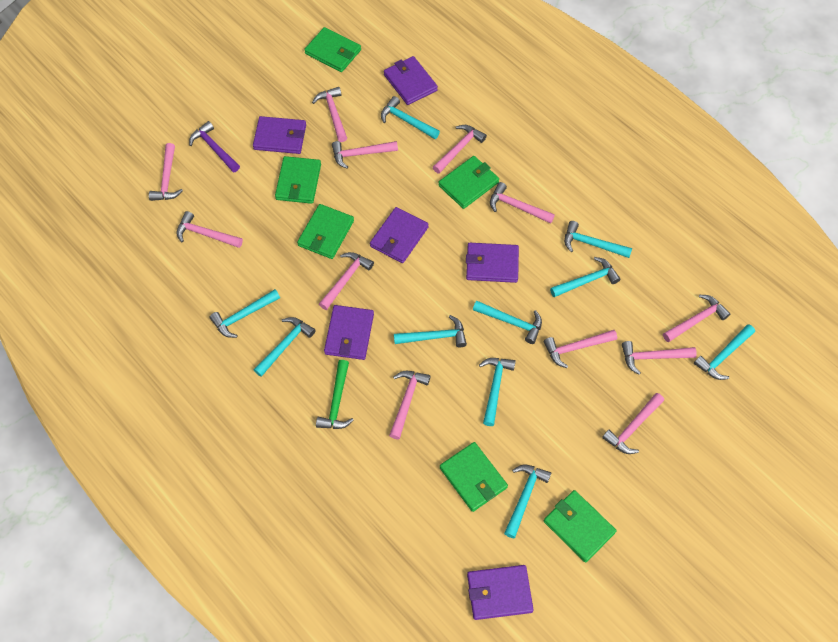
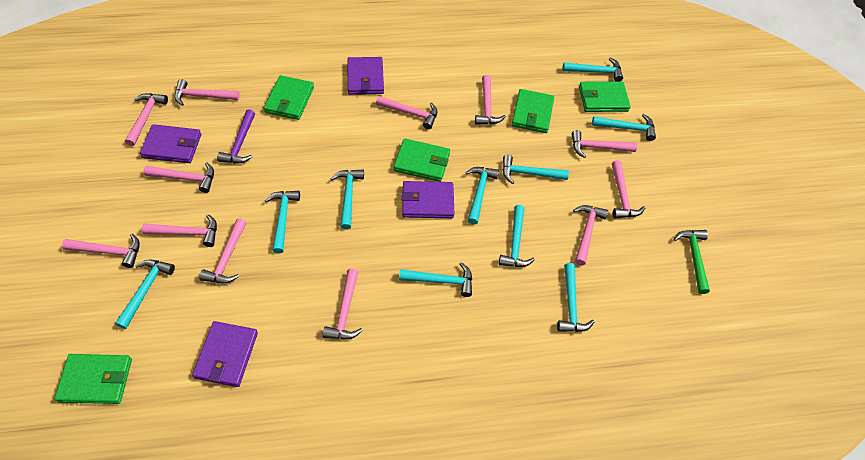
green wallet: [275,156,321,204] [297,204,354,259] [304,27,361,72] [438,156,499,209] [440,442,508,512] [544,490,616,563] = 6 -> [54,354,132,404] [264,75,314,120] [394,138,450,182] [512,89,554,133] [579,81,631,112] = 5
purple wallet: [253,116,306,154] [324,305,374,360] [370,207,429,263] [384,56,438,105] [466,243,519,283] [467,565,534,620] = 6 -> [140,124,201,163] [192,321,258,387] [347,57,384,95] [401,181,454,218] = 4

